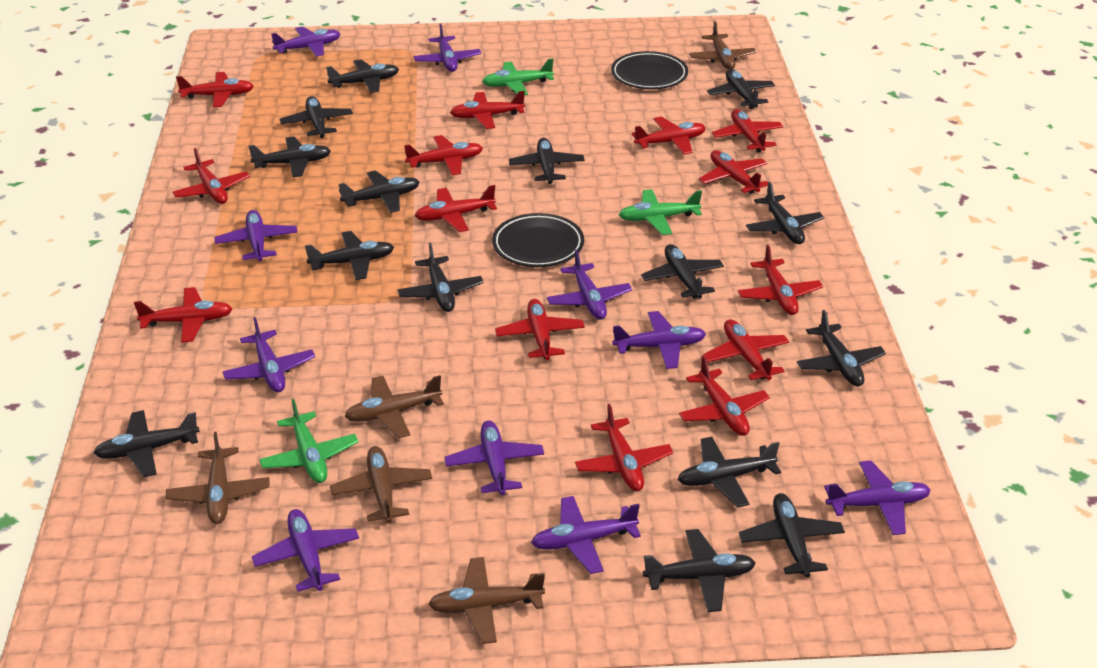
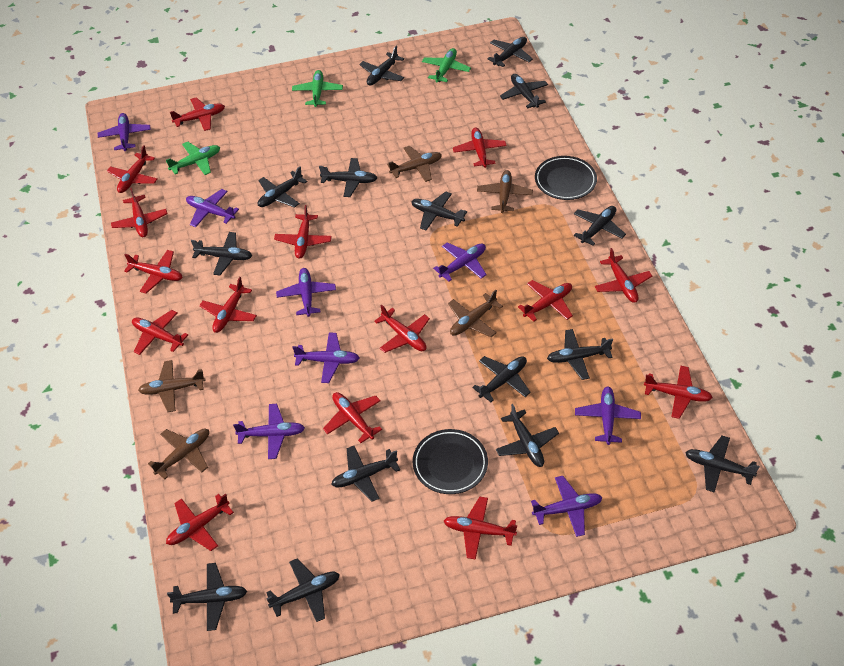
purple plane: [214,210,298,261] [222,317,315,392] [252,509,359,592] [271,26,340,57] [413,23,481,72] [444,420,544,495] [531,496,641,574] [547,250,632,320] [612,311,706,369] [824,461,931,535] = 10 -> [98,113,151,151] [186,189,239,227] [233,404,305,459] [276,268,336,317] [292,333,359,383] [433,242,487,282] [531,476,603,537] [575,386,641,445] = 8
red plane: [134,287,233,343] [172,148,250,204] [176,72,254,107] [404,135,483,175] [414,185,497,232] [450,91,525,129] [495,299,585,360] [575,404,673,491] [632,116,706,155] [679,356,770,436] [699,150,768,194] [703,319,789,380] [712,109,783,152] [738,245,823,315] = 14 -> [107,145,158,193] [111,188,168,237] [124,250,183,293] [132,310,188,355] [166,494,234,551] [170,97,225,131] [199,277,257,333] [274,205,332,259] [323,392,382,443] [374,304,430,353] [444,497,517,560] [453,128,507,168] [518,280,573,322] [595,248,652,303] [644,366,713,419] = 15

